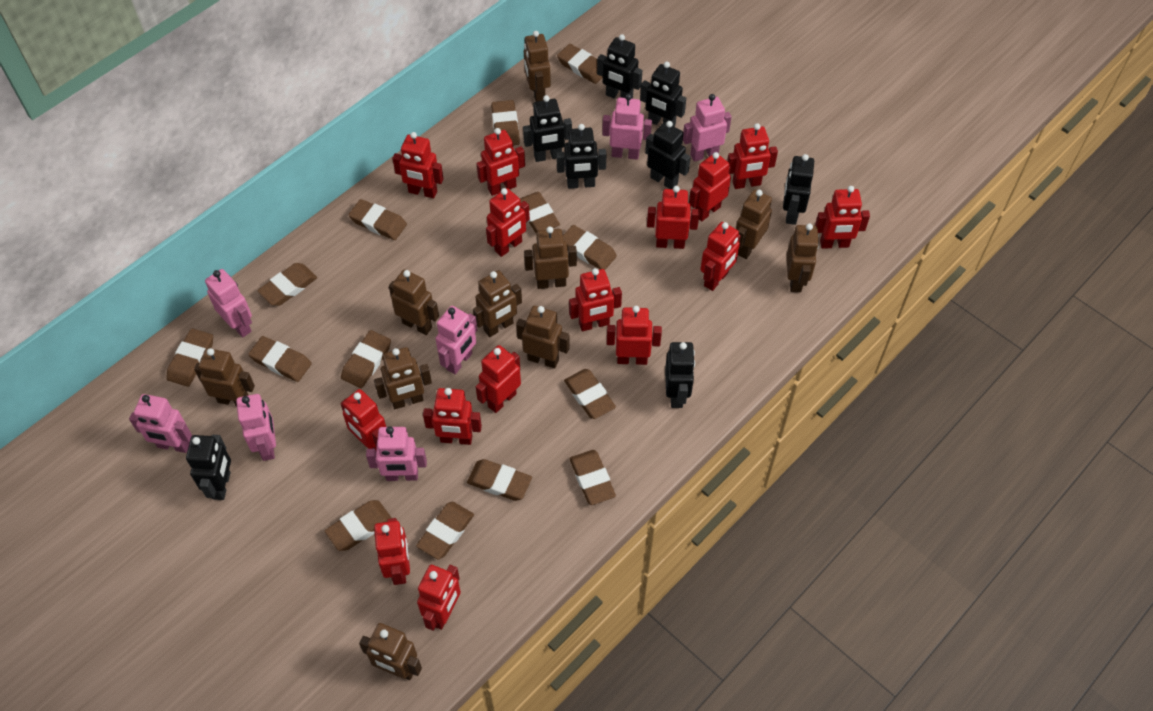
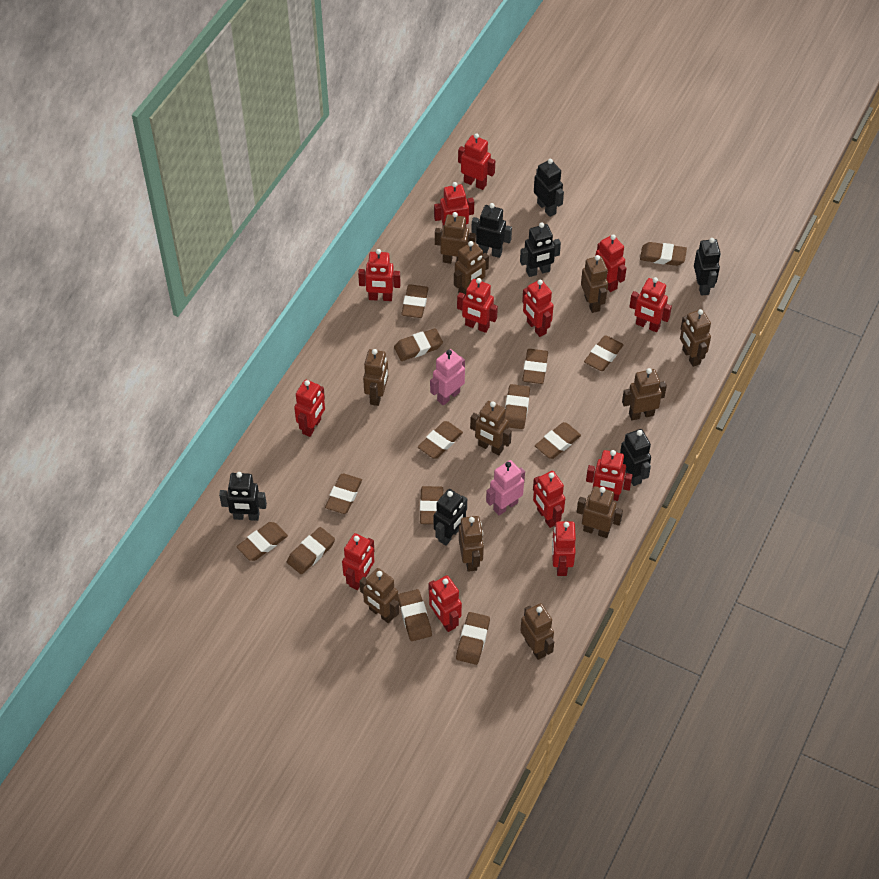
black robot: [186,435,231,500] [523,95,572,162] [556,124,607,189] [597,34,642,99] [640,62,686,126] [645,121,691,189] [665,342,695,408] [783,154,814,225] = 8 -> [219,472,267,521] [434,489,467,546] [471,203,512,258] [520,222,561,277] [534,159,564,217] [620,429,651,486] [694,238,721,296] = 7
brown robot: [194,348,255,406] [359,623,422,680] [374,347,432,409] [389,270,439,335] [473,270,522,337] [516,306,570,369] [524,31,551,102] [524,226,577,289] [736,190,772,259] [787,223,819,292] = 10 -> [359,568,399,623] [363,349,388,406] [435,212,476,264] [454,241,489,295] [459,516,484,572] [470,401,512,455] [520,603,554,660] [577,486,623,538] [581,255,608,313] [622,368,667,420] [680,309,711,367] = 11
pink robot: [129,394,192,453] [205,269,252,337] [236,394,276,461] [366,426,427,481] [435,306,477,374] [602,94,652,160] [683,94,732,162] = 7 -> [430,349,465,405] [486,460,525,516] = 2
red robot: [340,389,386,450] [374,518,410,585] [392,132,444,198] [417,565,461,631] [423,388,482,445] [476,128,525,196] [476,345,521,413] [486,188,530,257] [569,268,622,331] [607,306,662,365] [647,186,699,249] [689,152,731,221] [700,222,741,291] [727,123,778,189] [815,186,870,249] = 15 -> [294,380,325,437] [342,533,374,590] [358,249,401,301] [429,575,462,632] [434,182,474,226] [457,278,498,333] [458,133,495,190] [522,280,554,337] [533,471,565,528] [552,521,576,576] [586,450,632,501] [596,234,627,292] [629,277,672,332] = 13

